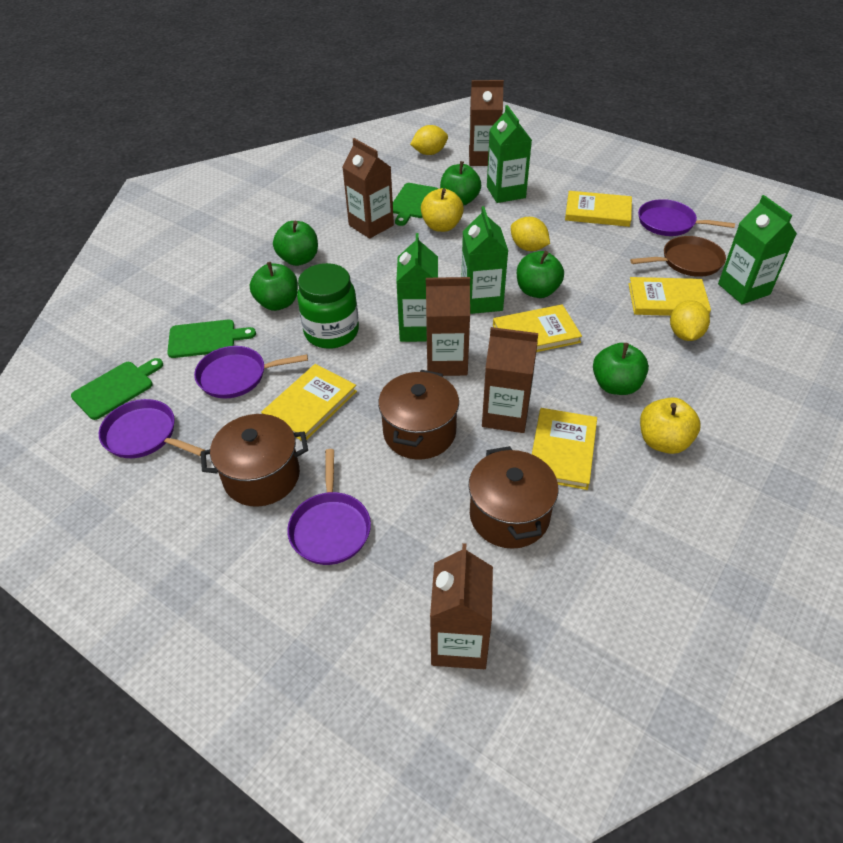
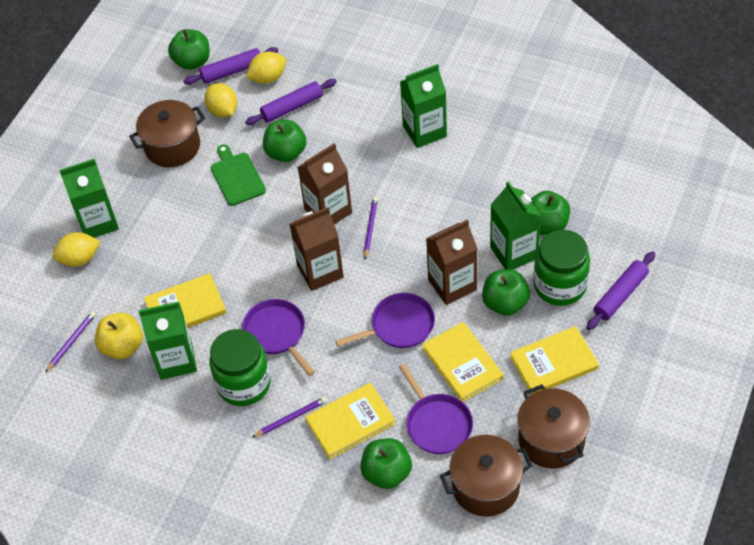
brown carton: [342,138,394,239] [426,277,470,376] [430,543,493,669] [469,80,504,166] [482,327,538,433] = 5 -> [290,207,344,291] [298,143,352,224] [426,220,478,305] = 3
brown pan: [630,236,726,277] = 1 -> none = 0
green cutting board: [71,358,163,420] [167,320,256,358] [393,183,438,226] = 3 -> [211,144,266,206] = 1
green jar: [297,263,359,349] = 1 -> [209,329,271,406] [534,230,590,306] = 2
purple pan: [99,399,205,458] [194,346,308,398] [287,449,371,565] [638,199,735,236] = 4 -> [242,299,315,376] [335,293,435,348] [399,363,473,454] = 3
purple pencil: none = 0 -> [45,311,96,373] [252,397,327,437] [364,197,378,259] = 3
purple rolling pin: none = 0 -> [183,47,278,85] [245,79,337,125] [586,251,655,330] = 3
yellow apple: [421,188,464,232] [640,397,701,454] = 2 -> [95,313,143,359] = 1
yellow book: [261,364,357,441] [493,304,582,352] [532,408,597,490] [565,191,632,227] [629,277,711,316] = 5 -> [144,273,227,328] [305,383,396,459] [422,322,504,402] [510,326,599,394] = 4

